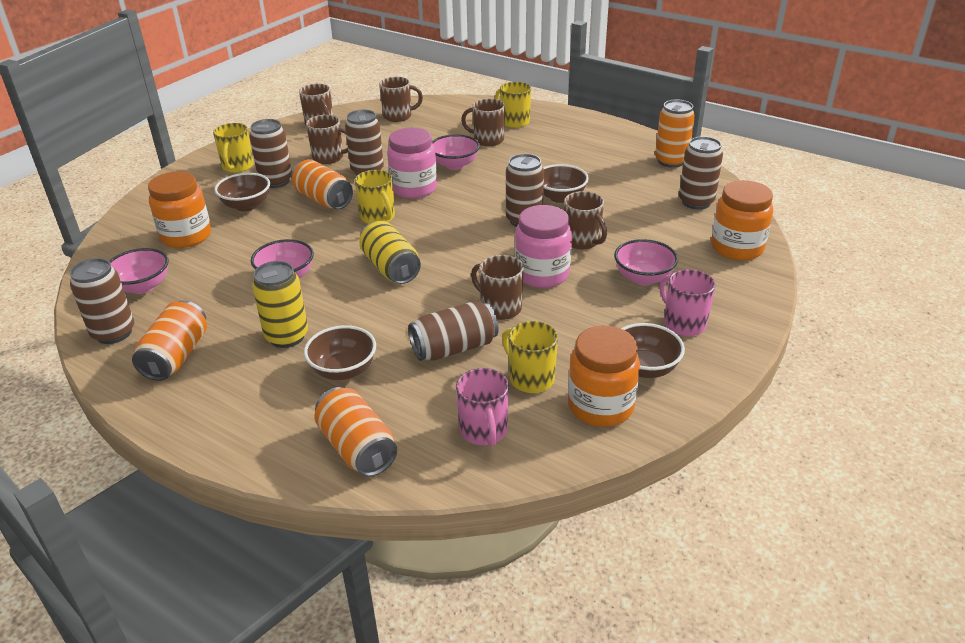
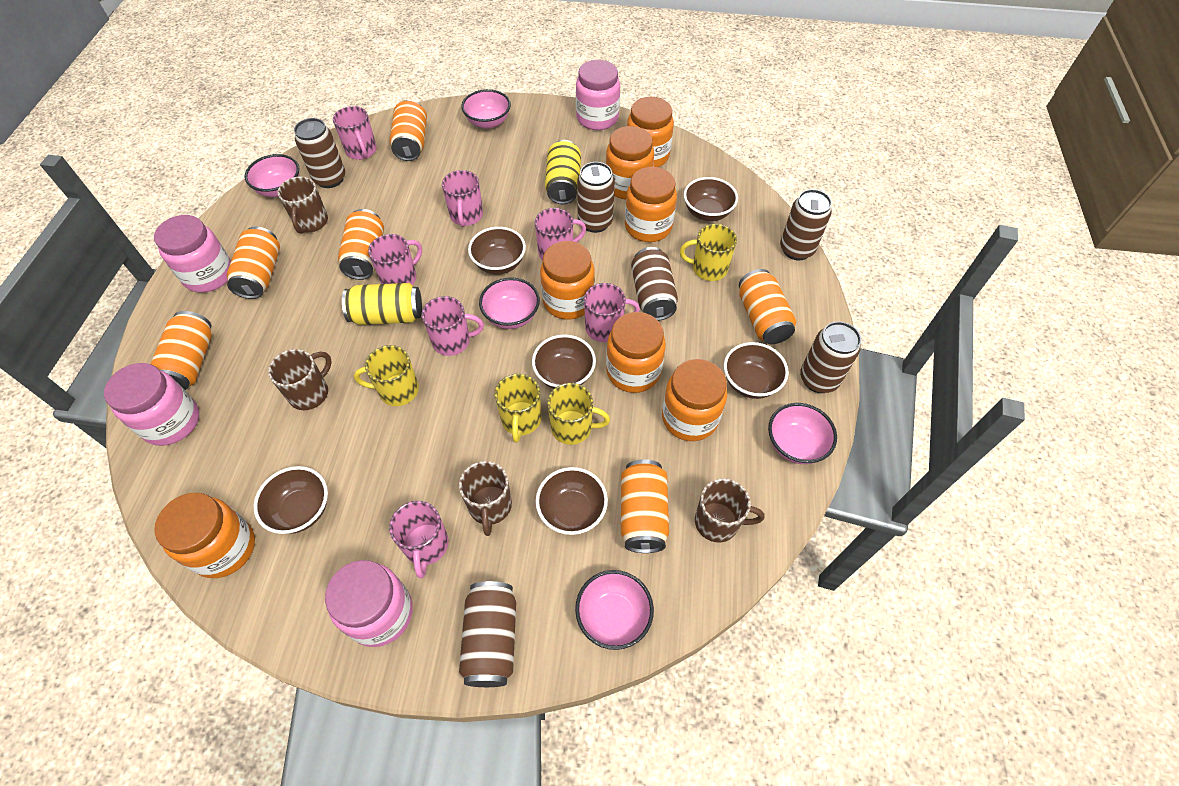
brown bowl: [214,173,270,211] [304,325,376,380] [543,164,589,203] [621,323,685,378] = 4 -> [254,466,328,534] [468,227,526,274] [532,334,596,389] [536,467,608,535] [684,177,738,221] [724,342,789,399] = 6
brown mug: [299,84,333,125] [306,115,348,164] [379,77,423,122] [461,98,505,146] [471,255,524,320] [564,191,607,249] = 6 -> [268,349,332,410] [278,177,328,234] [459,461,512,536] [695,478,764,543] = 4
orange can: [132,300,207,381] [291,159,353,210] [314,387,397,477] [655,99,695,168] = 4 -> [150,311,212,390] [227,227,280,299] [338,209,384,280] [389,100,427,161] [621,459,669,553] [739,269,796,344] = 6
orange jar: [148,171,211,248] [568,326,640,427] [711,180,773,260] = 3 -> [154,493,255,578] [540,241,595,320] [606,126,654,200] [606,312,666,393] [625,167,677,242] [627,97,674,167] [662,359,727,441] = 7
pink bowl: [109,248,169,294] [251,239,314,279] [432,134,480,170] [614,239,678,285] = 4 -> [244,154,299,197] [461,89,511,129] [479,277,540,329] [575,570,654,650] [768,403,837,464] = 5
pink jar: [387,128,437,199] [515,205,572,288] = 2 -> [104,363,199,446] [154,215,231,293] [325,560,413,647] [576,60,620,130] = 4
pink mug: [456,368,509,447] [660,269,715,336] = 2 -> [333,106,377,160] [368,234,422,285] [389,501,449,578] [422,296,484,356] [442,170,483,227] [535,208,586,260] [584,283,640,342] = 7

